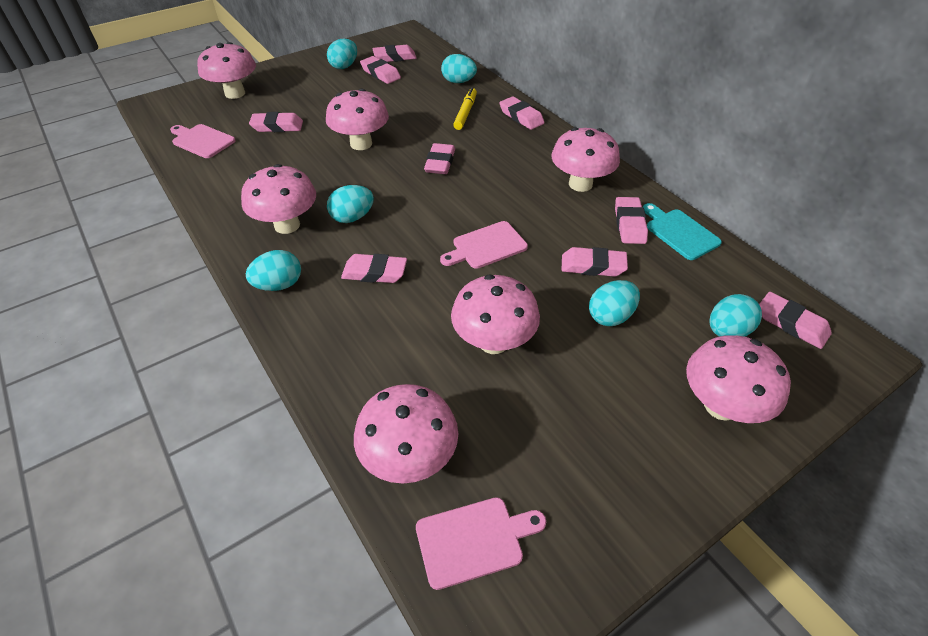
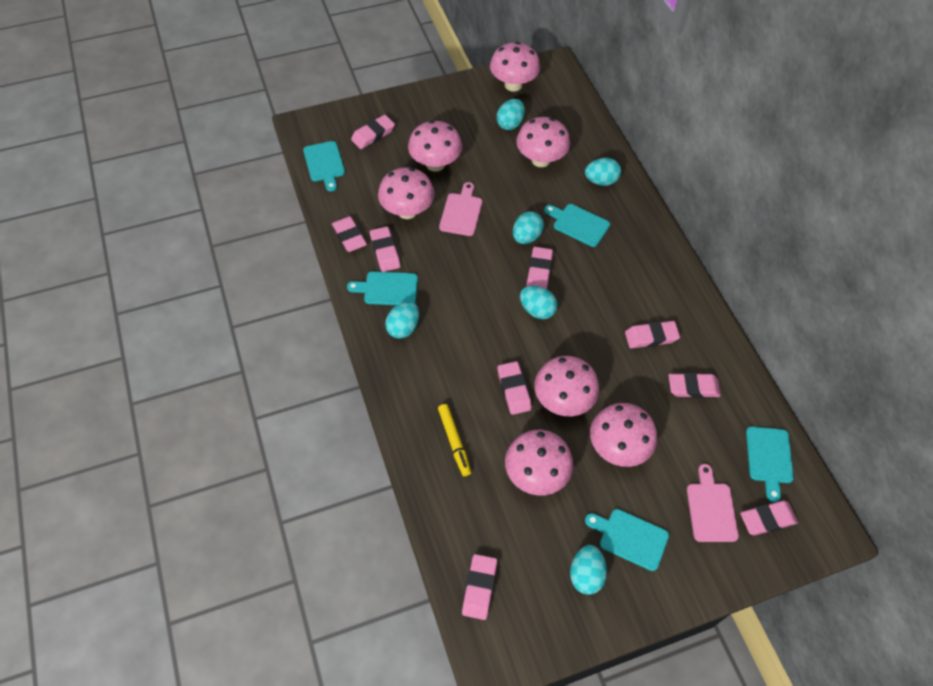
pink cutting board: [170,124,236,158] [416,497,546,590] [440,221,528,269] = 3 -> [439,182,482,236] [687,464,739,542] = 2
turquoise cutting board: [643,203,722,260] = 1 -> [303,141,345,192] [347,271,418,305] [544,204,610,247] [585,509,669,571] [746,427,794,502] = 5

